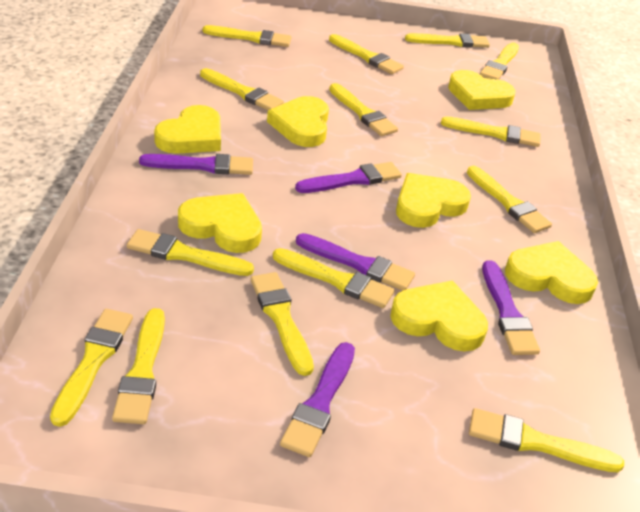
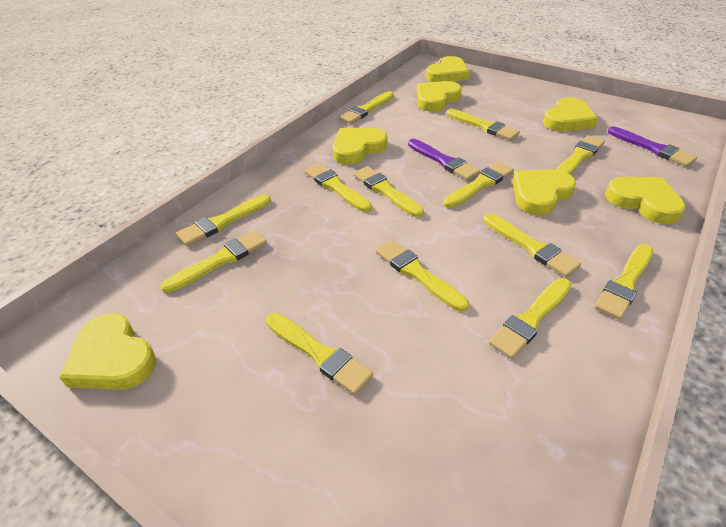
purple brush: [139,154,253,175] [280,342,355,457] [295,162,402,193] [296,233,415,291] [482,260,540,355] = 5 -> [408,139,480,180] [608,127,697,166] = 2
yellow brush: [50,309,133,427] [112,308,165,424] [127,229,254,276] [200,68,284,110] [203,25,292,47] [251,272,314,376] [273,248,395,308] [329,34,404,74] [329,83,398,136] [405,33,490,48] [441,116,541,147] [467,166,552,233] [469,408,624,472] [480,42,519,79] = 14 -> [160,230,267,293] [176,194,271,246] [266,313,373,395] [304,163,372,212] [339,91,394,124] [353,166,424,217] [376,240,469,312] [443,162,514,208] [447,109,520,140] [483,214,581,277] [488,278,572,359] [556,135,605,174] [594,244,653,320] = 13

